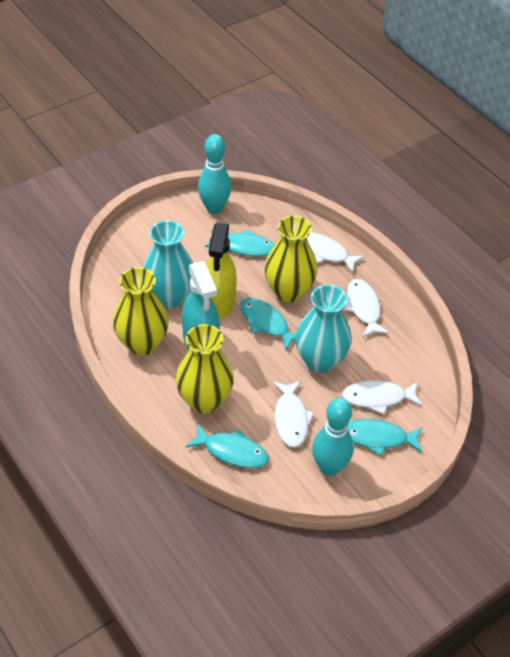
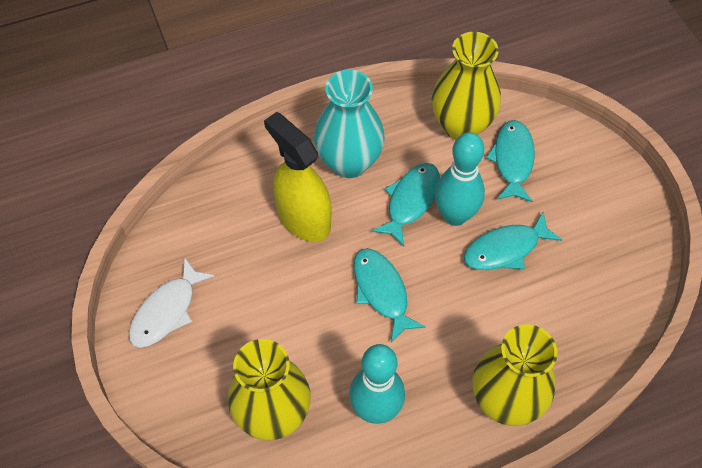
turquoise spray bottle: [182,261,220,350] = 1 -> none = 0
turquoise vase: [143,220,193,308] [295,285,351,373] = 2 -> [314,70,385,178] = 1
white fish: [273,381,315,448] [307,232,365,273] [342,380,422,414] [344,279,389,337] = 4 -> [129,258,214,348] = 1

